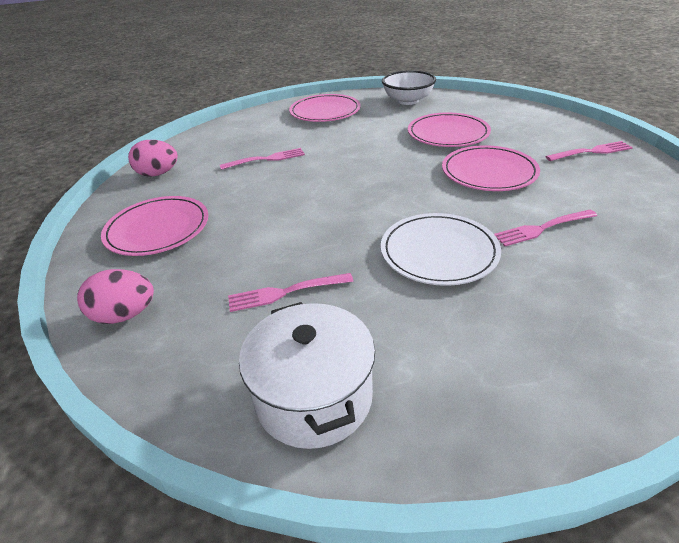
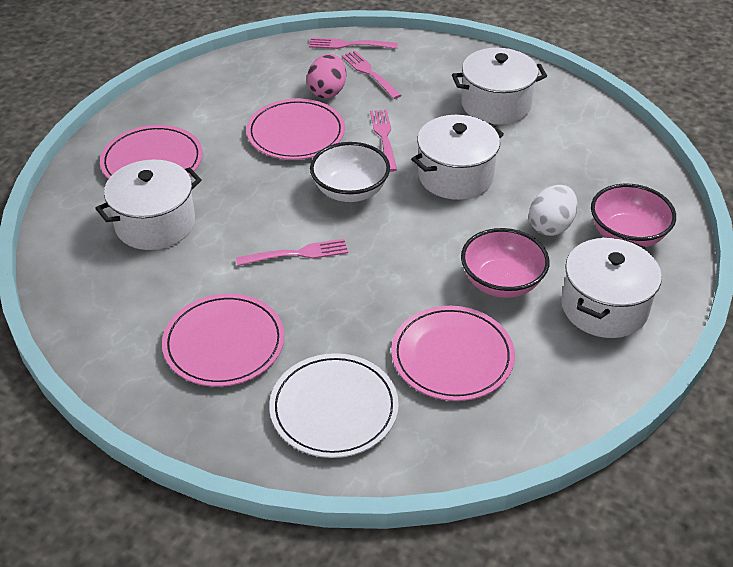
pink bowl: none = 0 -> [461,228,550,298] [591,184,676,247] = 2
pink egg: [77,269,154,324] [128,140,178,177] = 2 -> [307,54,346,98] = 1
white egg: none = 0 -> [529,185,578,236] = 1
white pot: [239,302,375,449] = 1 -> [95,160,202,250] [411,115,504,200] [452,48,547,125] [561,238,662,338] = 4

